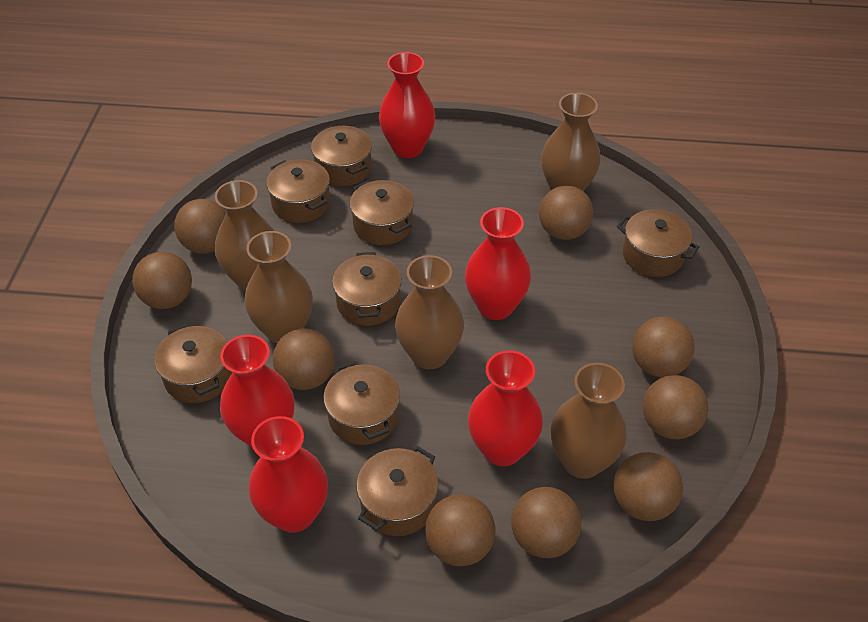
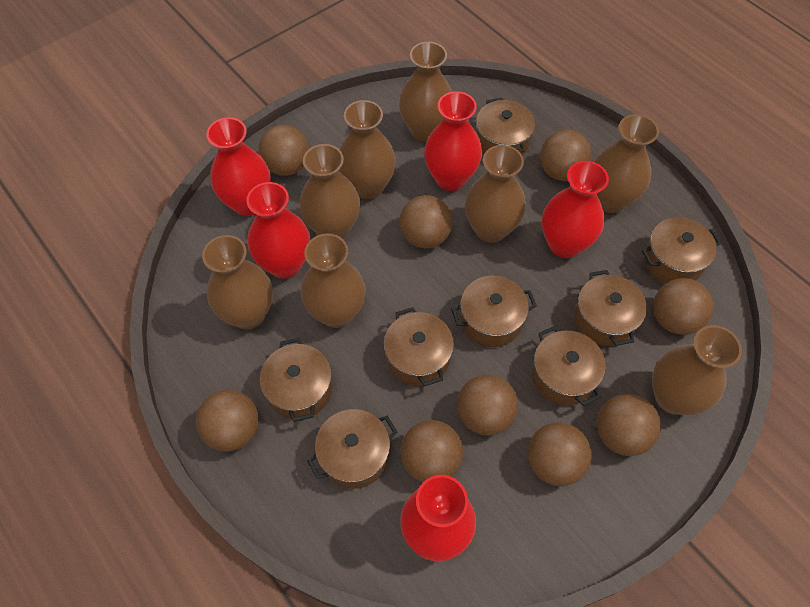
brown vase: [215,180,274,291] [245,231,313,343] [395,255,464,369] [541,93,600,192] [551,363,627,479] = 5 -> [202,235,273,329] [299,144,360,239] [301,233,366,328] [339,100,396,199] [399,42,452,142] [465,145,526,243] [594,114,659,213] [652,325,742,415] = 8

